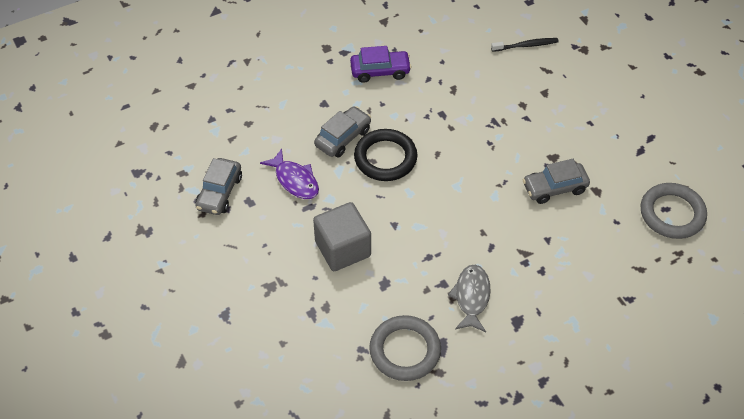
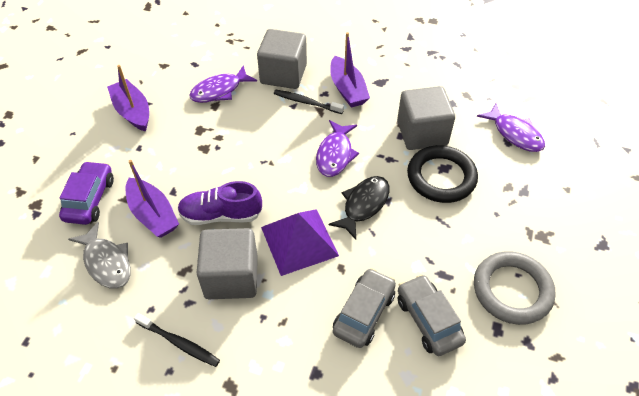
black fish: none = 0 -> [328,176,389,240] = 1
black toothbrush: [491,38,559,52] = 1 -> [134,313,220,367] [274,90,344,114] = 2
grey car: [195,158,242,215] [314,106,371,158] [523,159,590,204] = 3 -> [333,268,396,348] [397,274,466,356] = 2
grey cube: [313,202,371,271] = 1 -> [197,228,258,299] [257,29,307,89] [397,86,455,150] = 3
grey ring: [369,315,441,381] [640,183,707,239] = 2 -> [474,251,556,325] = 1
purple boat: none = 0 -> [107,65,149,132] [125,160,179,238] [330,32,370,108] = 3
purple fish: [260,148,319,199] = 1 -> [189,65,257,103] [316,120,359,177] [477,103,545,152] = 3
purple pyramid: none = 0 -> [261,209,339,276] = 1
purple shoe: none = 0 -> [178,181,262,225] = 1

